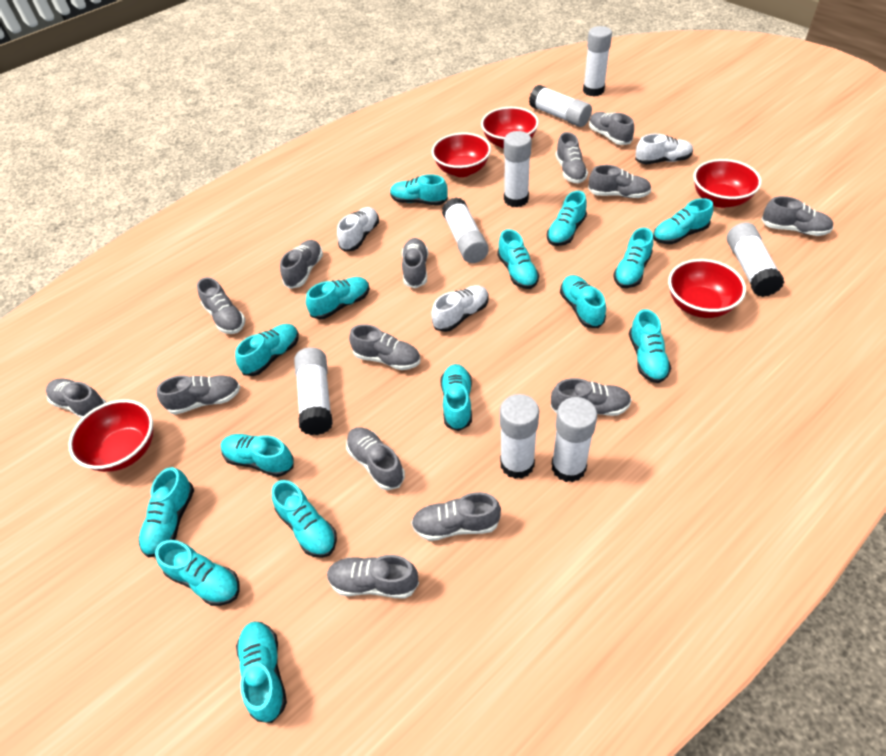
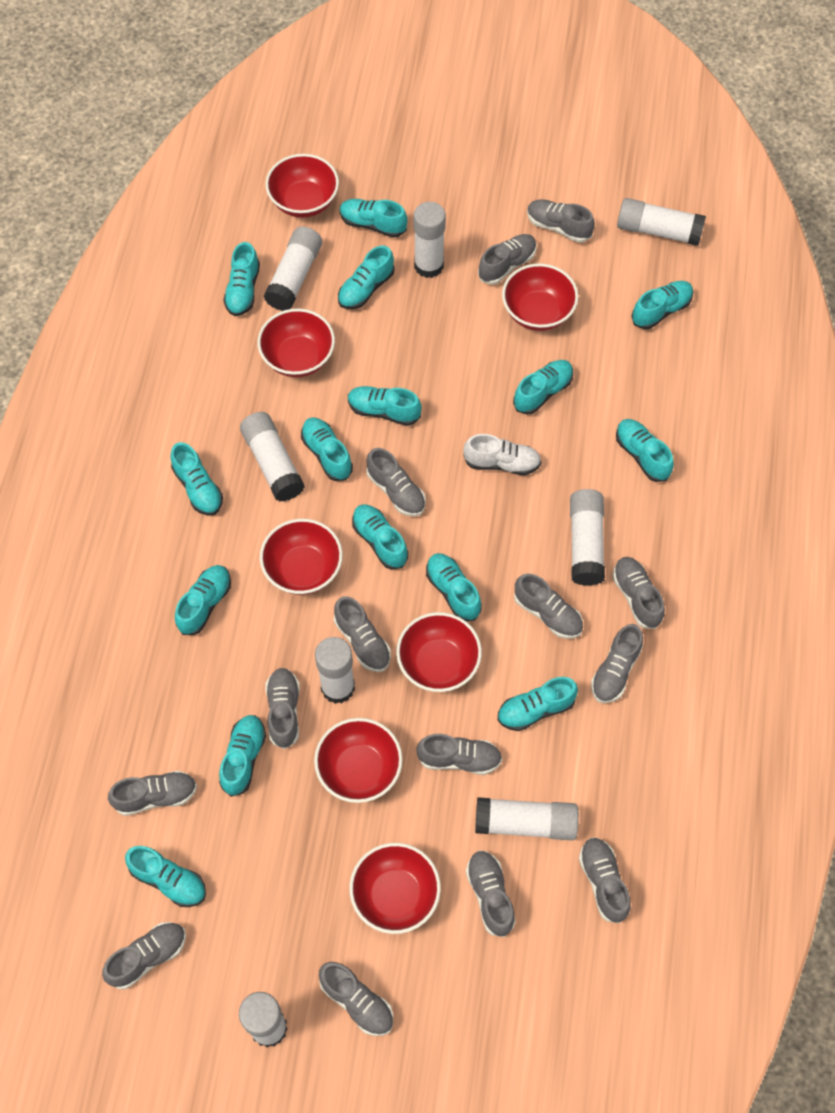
red bowl: [68,399,153,472] [432,133,491,177] [481,107,539,149] [668,259,746,318] [693,159,762,208] = 5 -> [258,308,335,377] [260,519,343,595] [265,154,339,218] [314,718,403,803] [349,843,441,934] [396,612,482,692] [502,263,579,331] = 7
white shoe: [337,207,379,252] [431,285,489,332] [635,134,693,164] = 3 -> [463,434,541,475] = 1

